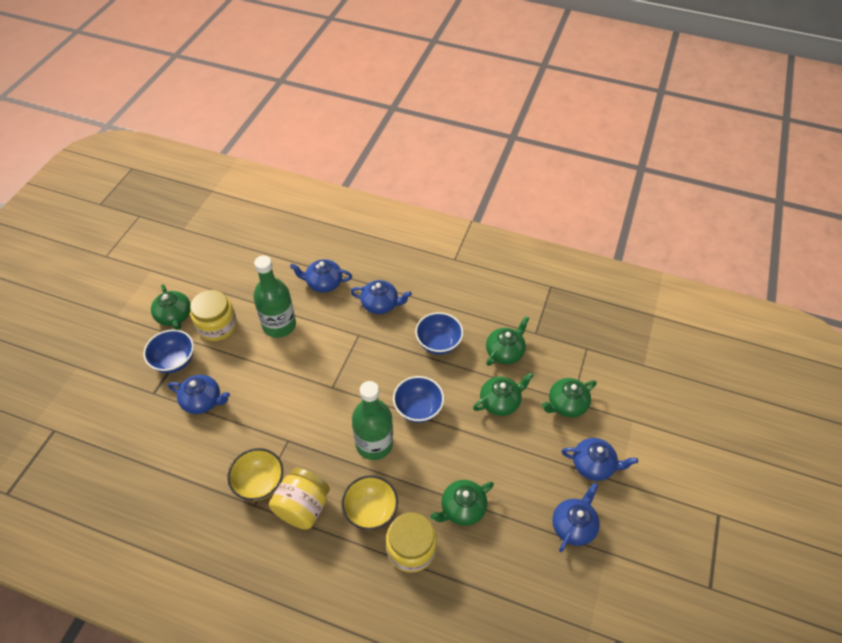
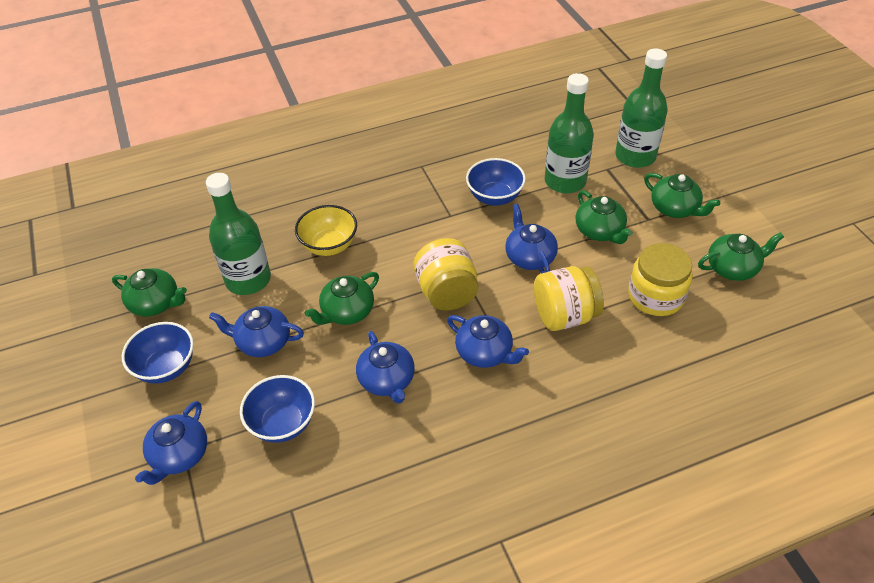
green bottle: [253,256,296,338] [352,381,393,460] = 2 -> [206,173,271,295] [545,73,594,194] [615,49,668,168] = 3
yellow bowl: [227,448,283,501] [342,475,398,530] = 2 -> [295,205,357,256] = 1

